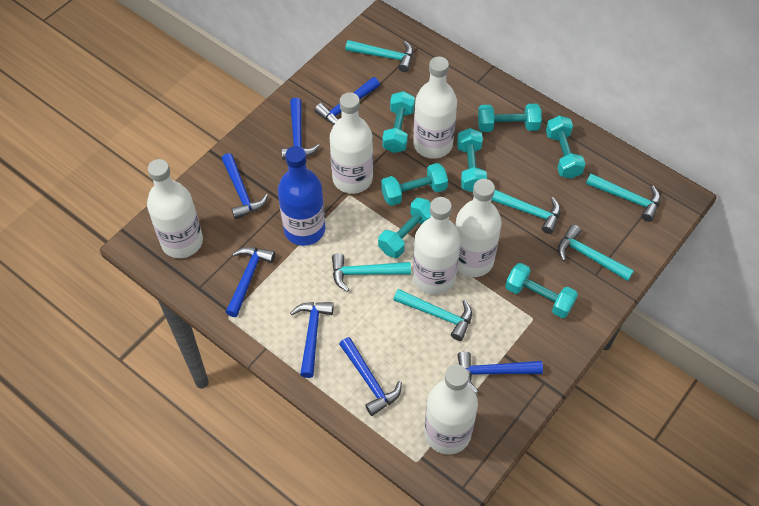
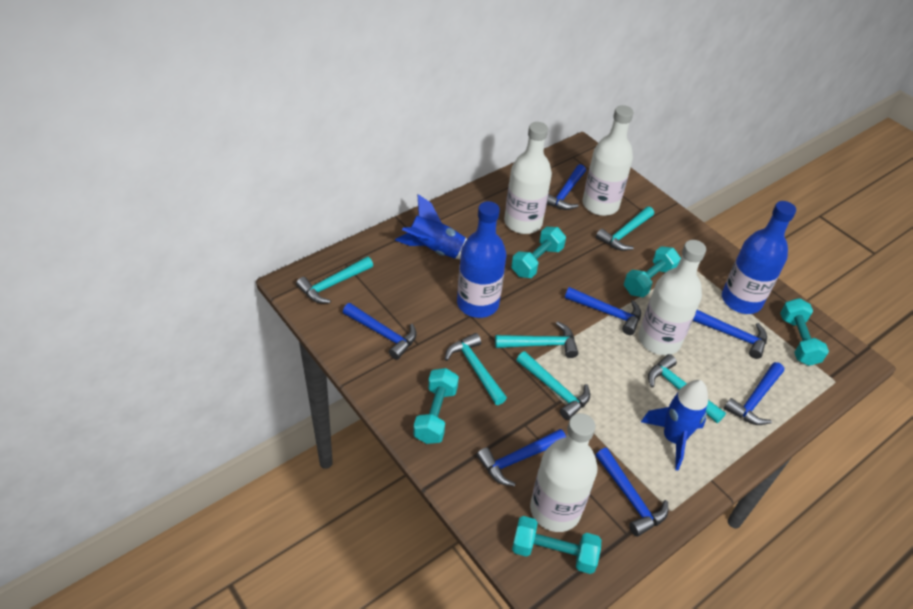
blue bottle: [278,146,325,246] = 1 -> [457,201,507,318] [722,201,796,314] = 2
blue rocket: none = 0 -> [395,194,467,259] [641,380,708,471] = 2
turquoise dumbbell: [378,198,431,258] [381,163,448,206] [382,91,415,153] [457,128,487,192] [478,104,542,132] [505,263,578,318] [546,115,585,179] = 7 -> [413,368,459,444] [511,227,566,278] [512,516,601,574] [624,246,681,297] [780,298,829,366] = 5
white bottle: [147,159,203,258] [330,92,373,194] [413,57,457,159] [413,197,461,295] [424,365,478,454] [455,179,502,277] = 6 -> [504,122,552,234] [530,413,598,532] [583,105,633,216] [639,240,706,355] = 4

